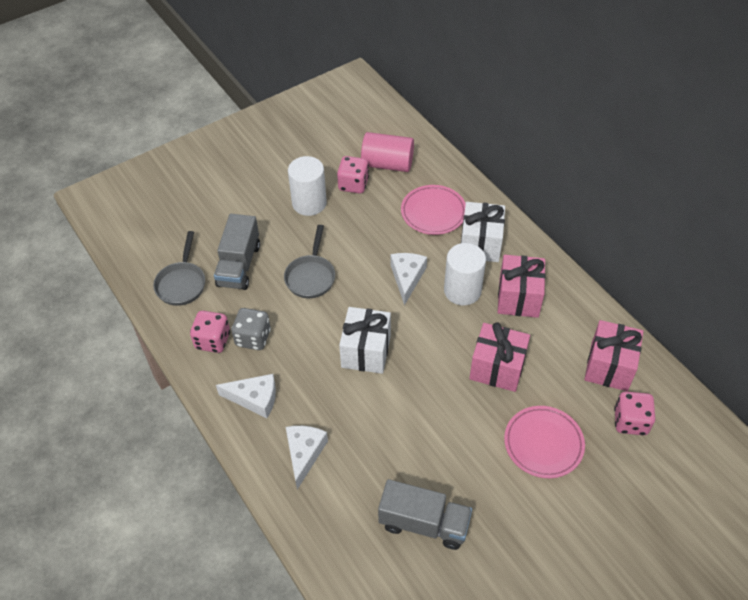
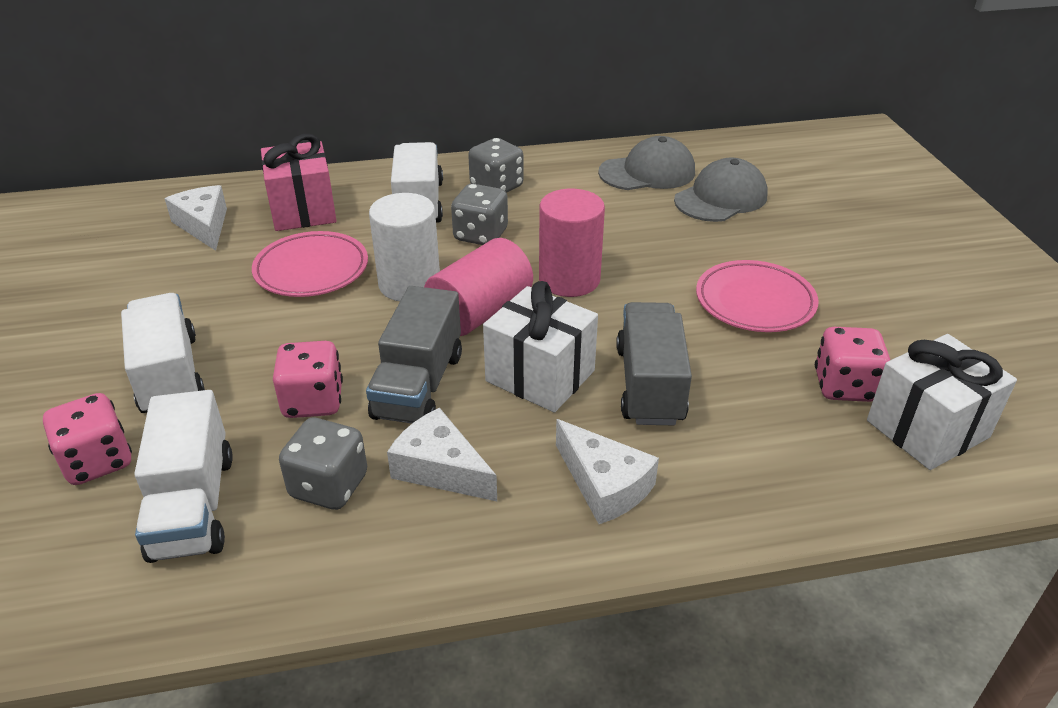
grey cap: none = 0 -> [598,136,695,190] [674,158,768,222] = 2
grey dice: [231,308,271,350] = 1 -> [279,418,367,510] [451,184,508,245] [468,138,523,193] = 3
grey pan: [153,231,205,306] [284,225,335,298] = 2 -> none = 0
pink cylinder: [361,132,414,172] = 1 -> [424,238,533,336] [539,189,605,297] = 2
pink gift: [469,322,530,392] [497,255,546,318] [584,320,644,391] = 3 -> [261,134,337,231] = 1
white cylinder: [288,156,327,216] [444,243,486,305] = 2 -> [369,193,440,301] = 1
white truck: none = 0 -> [121,293,205,413] [134,390,233,563] [391,142,443,222] = 3

